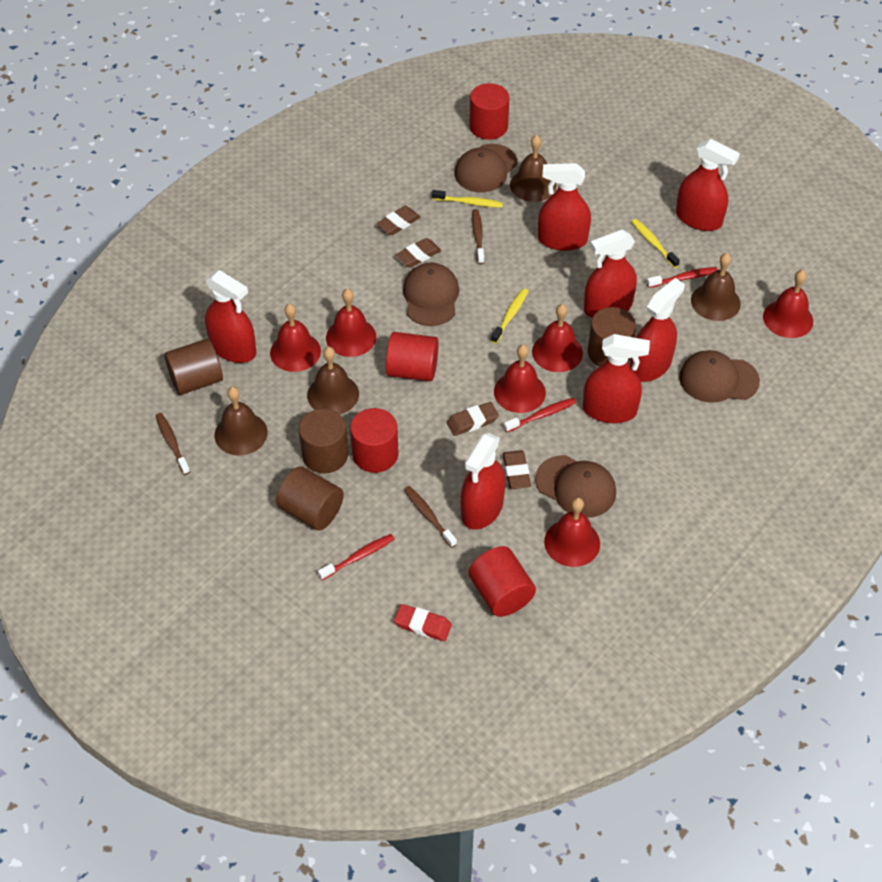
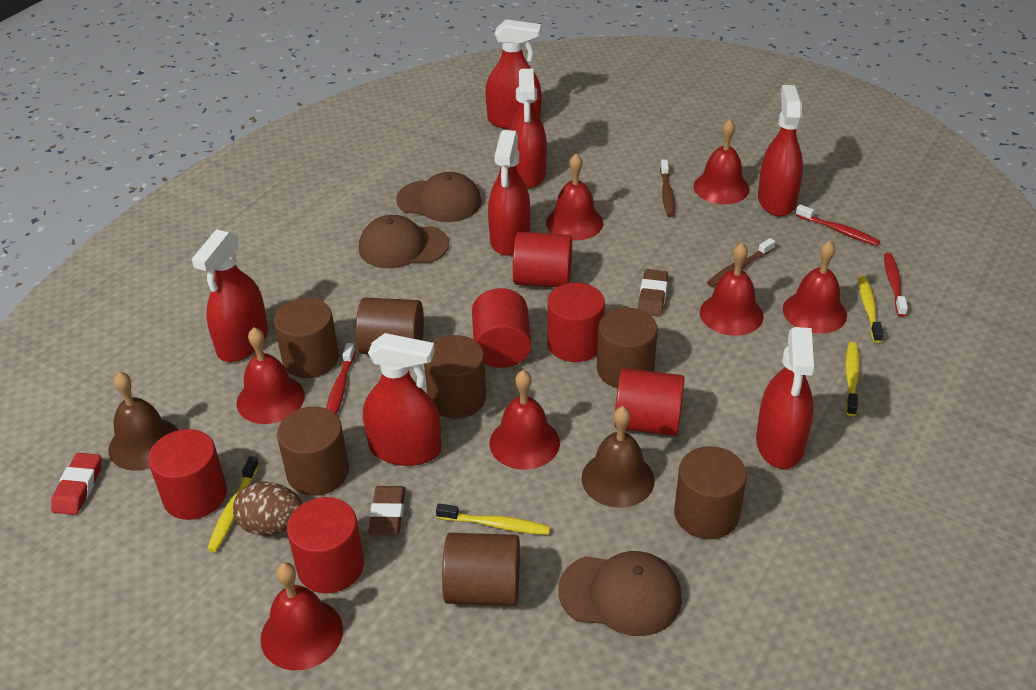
brown bell: [215,387,268,455] [307,347,359,414] [510,135,556,202] [691,253,741,321] = 4 -> [108,372,178,471] [581,406,655,508] = 2
brown cap: [403,263,459,326] [455,144,517,192] [535,455,616,518] [679,350,760,403] = 4 -> [359,215,449,268] [396,172,482,222] [558,551,682,636] = 3
brown cylinder: [164,339,223,395] [276,466,344,530] [299,409,348,473] [588,307,636,367] = 4 -> [274,298,339,378] [277,407,349,496] [356,298,424,354] [424,335,486,419] [442,533,520,606] [597,308,658,388] [674,446,747,539] = 7
brown egg: none = 0 -> [233,481,302,536] = 1
brown eraser: [376,206,420,235] [395,238,441,268] [447,402,499,436] [503,450,531,489] = 4 -> [368,486,405,535] [638,269,668,316] = 2
brown toothbrush: [155,413,190,475] [404,486,457,548] [472,209,485,264] = 3 -> [660,160,675,217] [707,238,775,287] = 2
red bell: [270,303,321,372] [326,289,376,357] [494,344,546,413] [532,304,583,372] [544,497,600,567] [763,270,813,338] = 6 -> [237,327,305,424] [261,563,343,670] [489,370,560,470] [546,154,603,240] [693,119,749,204] [700,243,764,336] [783,240,847,334] = 7
red cylinder: [350,408,398,473] [386,332,439,381] [468,546,536,617] [469,83,510,140] = 4 -> [148,429,227,520] [287,497,364,593] [472,288,531,368] [513,232,572,287] [547,283,605,362] [614,368,685,436] = 6
yellow toothbrush: [432,190,503,208] [491,288,528,343] [632,219,680,268] = 3 -> [207,456,259,552] [436,503,550,535] [845,342,860,416] [858,276,884,343] = 4

